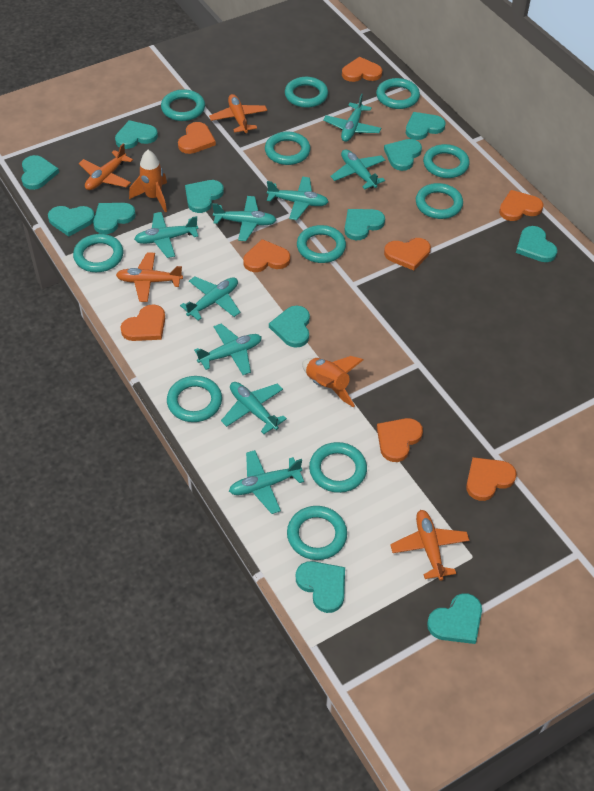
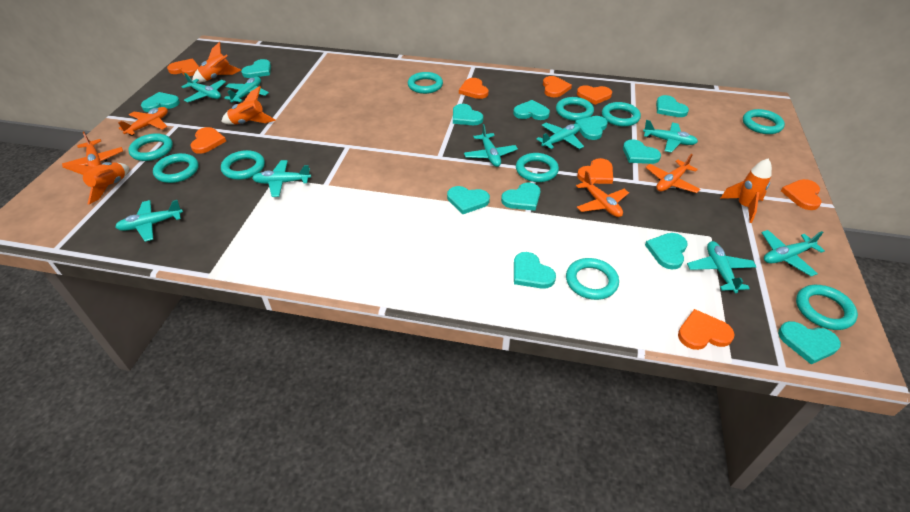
orange rocket: [129,150,167,212] [302,356,363,407] = 2 -> [63,162,129,205] [192,42,241,83] [221,86,275,125] [720,158,772,223] = 4
turquoise ring: [73,234,123,272] [161,89,205,121] [167,376,222,422] [265,131,311,165] [285,77,328,108] [287,506,347,560] [297,225,346,263] [309,442,367,493] [376,78,420,109] [416,183,463,219] [423,144,469,178] = 11 -> [128,133,173,161] [153,153,198,183] [221,150,265,180] [408,72,443,94] [516,153,559,182] [556,97,594,121] [566,258,619,300] [602,102,641,127] [743,109,785,134] [796,285,858,330] = 10

